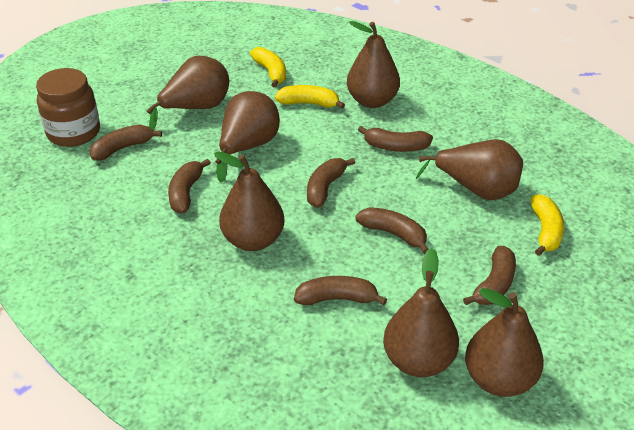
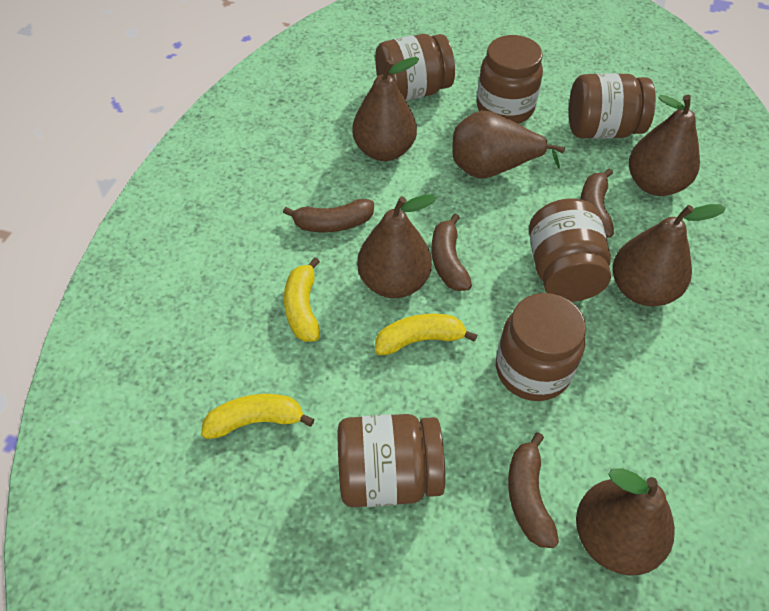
brown banana: [89,125,162,160] [168,159,211,214] [294,276,387,305] [307,158,355,207] [355,207,429,254] [358,126,433,152] [463,246,516,305] = 7 -> [283,199,374,232] [432,214,472,291] [508,432,559,548] [580,168,614,238] = 4
brown jar: [36,68,100,147] = 1 -> [338,414,445,507] [375,34,455,101] [477,35,543,124] [496,293,586,401] [529,198,611,302] [569,73,656,139] = 6
brown pear: [146,56,229,131] [214,151,285,251] [215,91,280,182] [347,21,400,108] [383,248,459,377] [416,139,523,200] [465,288,544,397] = 7 -> [352,57,419,161] [357,194,437,298] [452,111,565,179] [576,469,675,575] [613,204,726,306] [629,95,700,196] = 6

